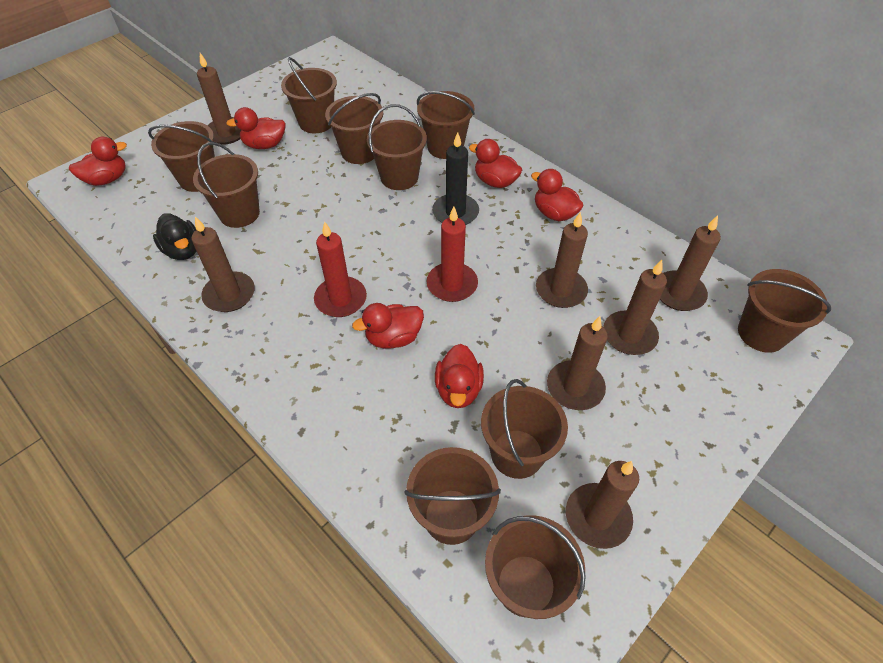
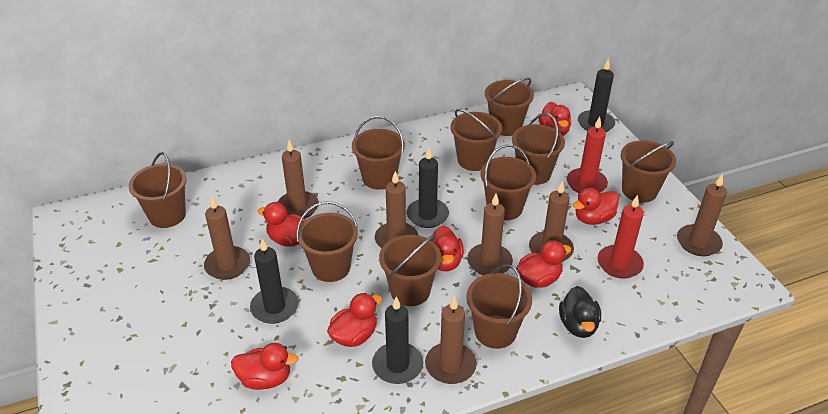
black candle: [432,132,479,225] = 1 -> [250,238,298,324] [372,297,423,384] [407,147,449,228] [578,58,615,132] = 4
red duck: [69,137,127,186] [226,107,286,149] [352,303,424,348] [435,344,484,408] [469,139,522,188] [531,169,584,221] = 6 -> [231,343,299,390] [257,202,306,247] [327,293,382,347] [431,226,464,272] [516,240,571,288] [539,102,571,136] [573,188,619,225] = 7

